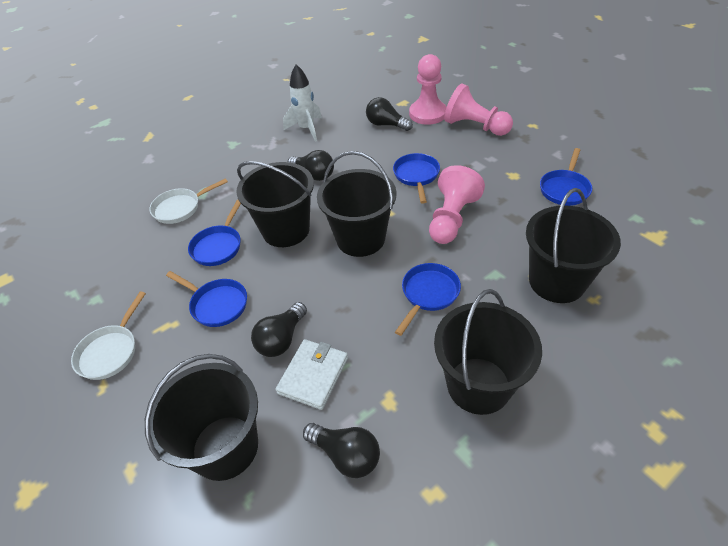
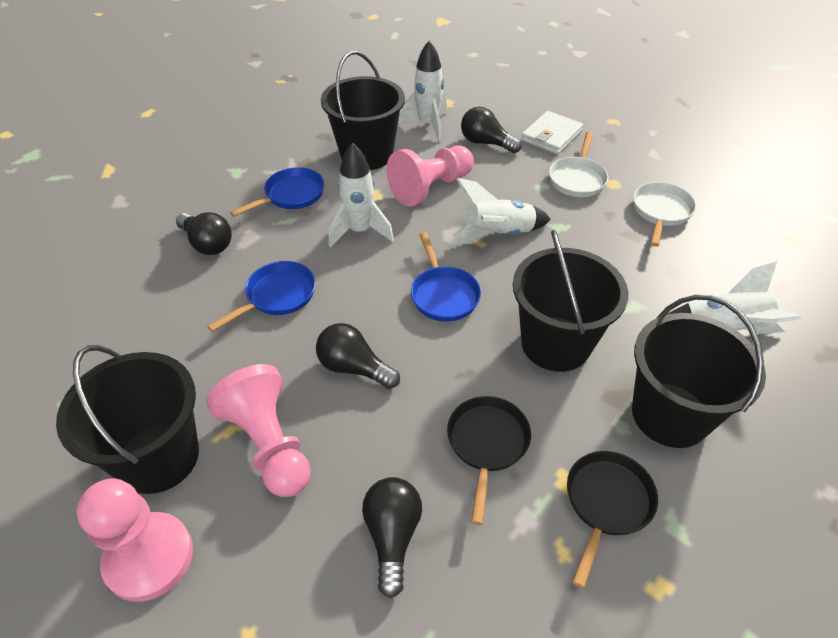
black bucket: [145,354,258,481] [236,161,314,247] [317,151,397,257] [434,289,542,415] [526,188,621,303] = 5 -> [56,345,199,494] [321,51,405,170] [513,230,628,372] [632,295,766,448] = 4
black pan: none = 0 -> [447,396,531,525] [567,451,658,589] = 2
blue pan: [166,271,247,327] [188,200,241,266] [393,153,440,204] [395,263,461,336] [540,148,592,206] = 5 -> [207,261,316,332] [230,167,324,217] [411,232,481,322] = 3
white rocket: [283,64,322,142] = 1 -> [329,142,394,247] [398,41,447,142] [449,178,551,245] [667,261,802,334] = 4

